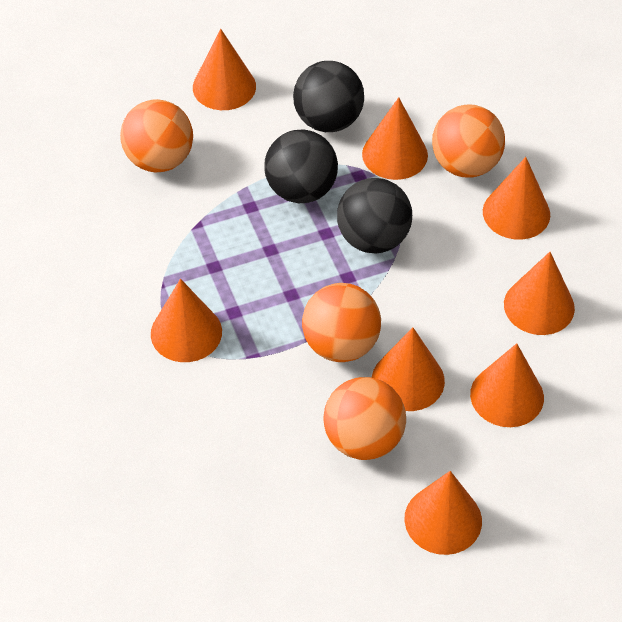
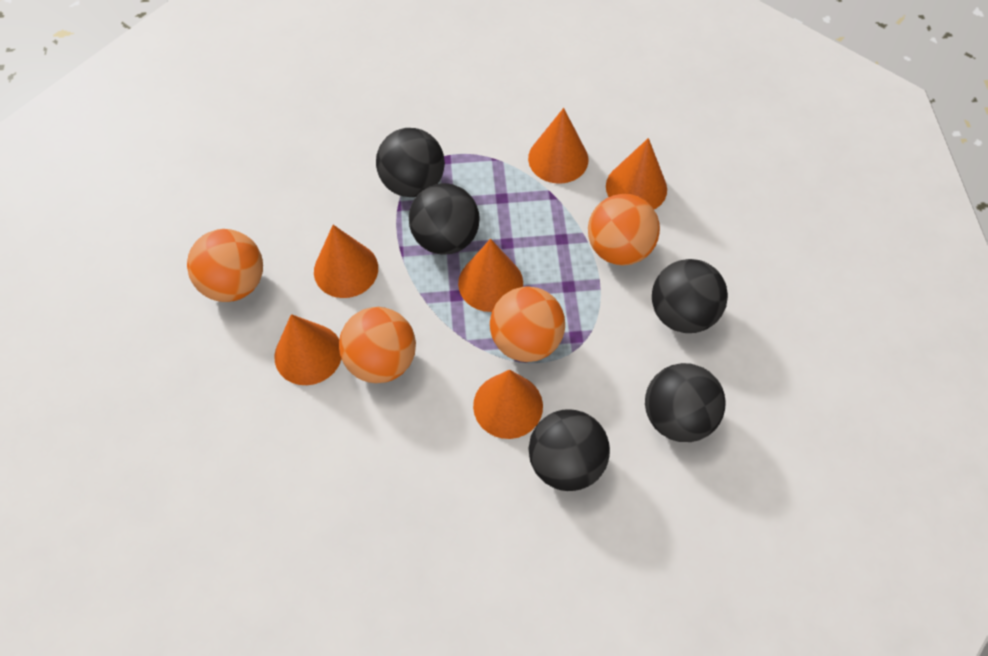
black ball: [264,129,338,203] [293,61,364,132] [337,178,412,253] = 3 -> [376,128,445,197] [409,183,480,255] [528,409,610,491] [645,363,726,442] [652,259,728,333] = 5
orange cone: [151,279,222,362] [193,29,256,110] [362,97,428,180] [372,328,445,411] [404,471,482,555] [470,343,544,427] [483,157,550,240] [504,252,575,335] = 8 -> [274,314,342,385] [314,225,378,298] [458,239,523,312] [473,370,543,439] [528,108,588,184] [606,138,667,209] = 6

